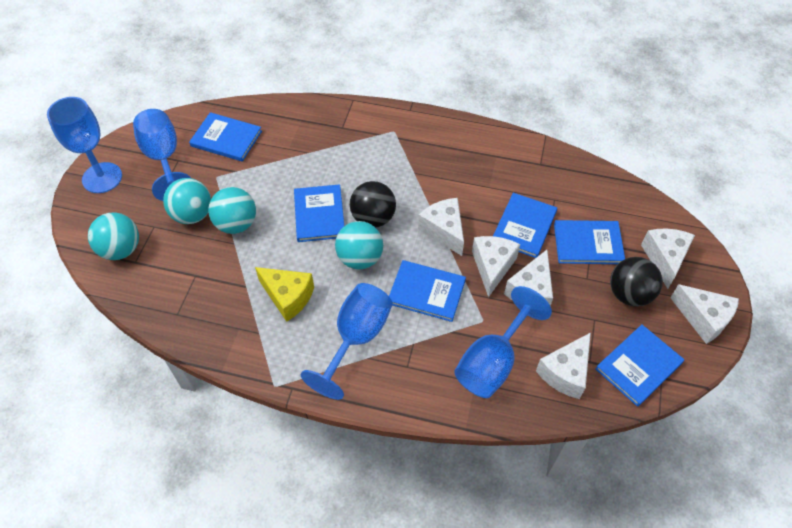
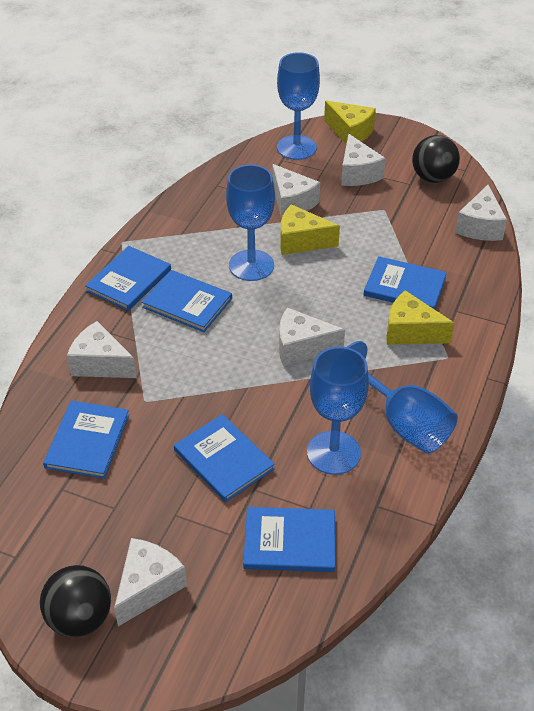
turquoise ball: [88,213,139,260] [163,178,211,224] [208,187,256,234] [335,221,383,269] = 4 -> none = 0
yellow cheese: [255,267,314,322] = 1 -> [280,204,340,255] [324,100,376,144] [386,290,454,345] = 3

